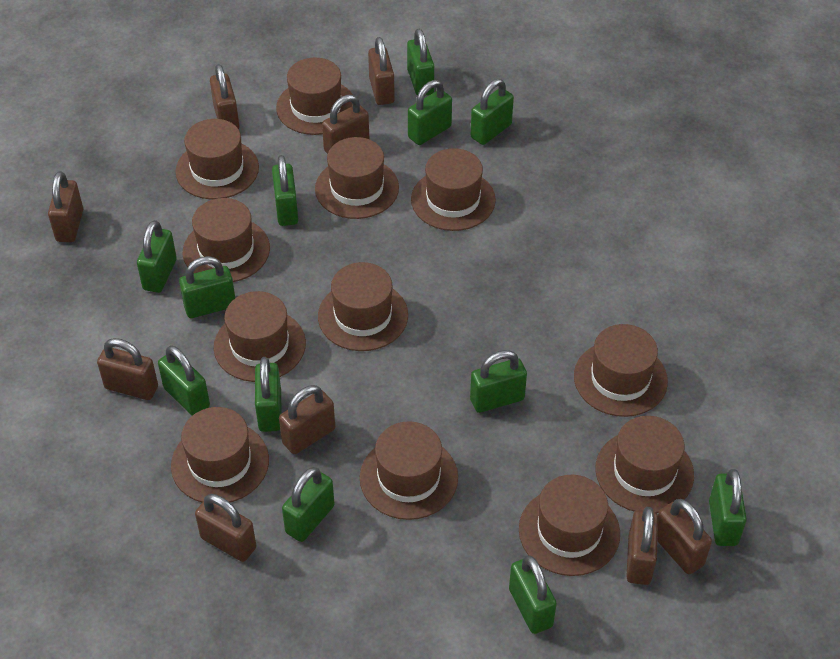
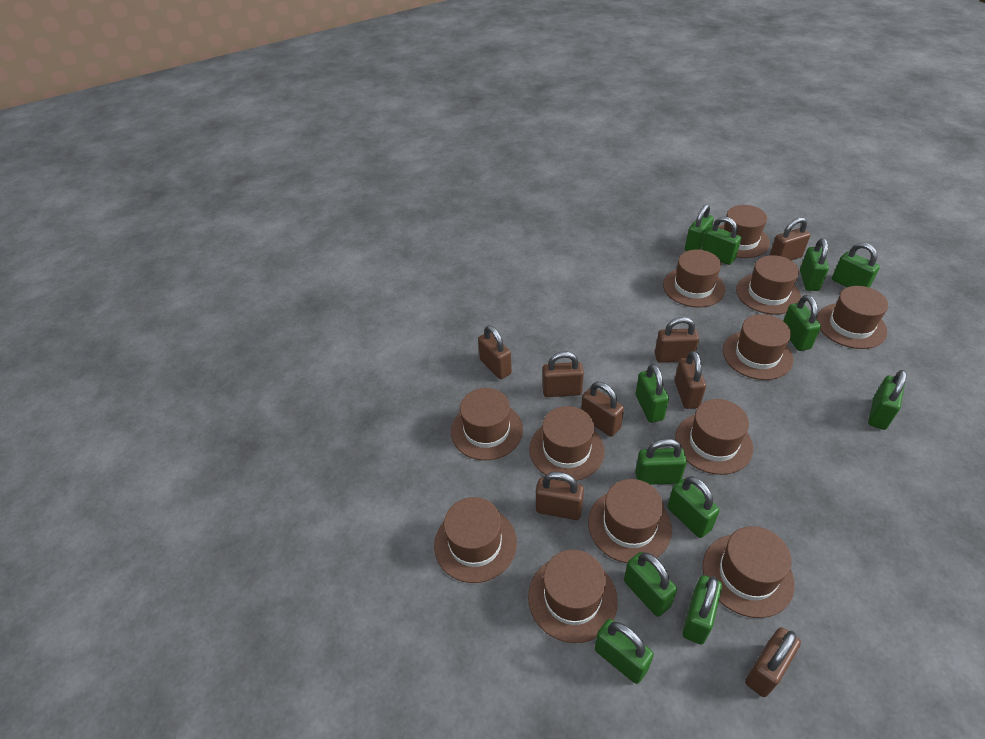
brown padlock: [48,171,83,242] [97,338,158,400] [195,494,256,562] [210,64,239,129] [279,385,335,454] [322,95,369,154] [368,37,395,105] [626,507,658,585] [658,499,712,574] = 9 -> [478,325,512,379] [536,472,584,520] [542,351,584,397] [581,382,624,437] [655,317,699,362] [674,351,706,409] [745,627,801,697] [769,217,811,260] = 8

